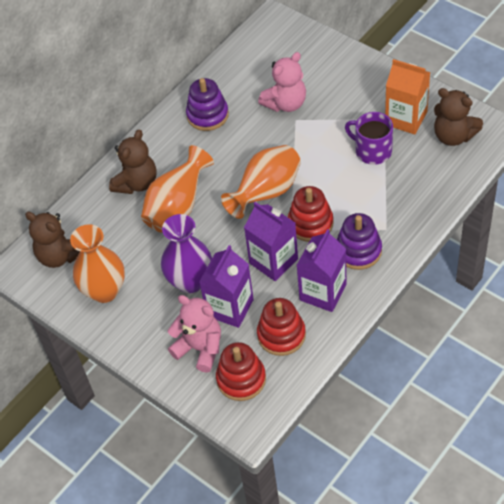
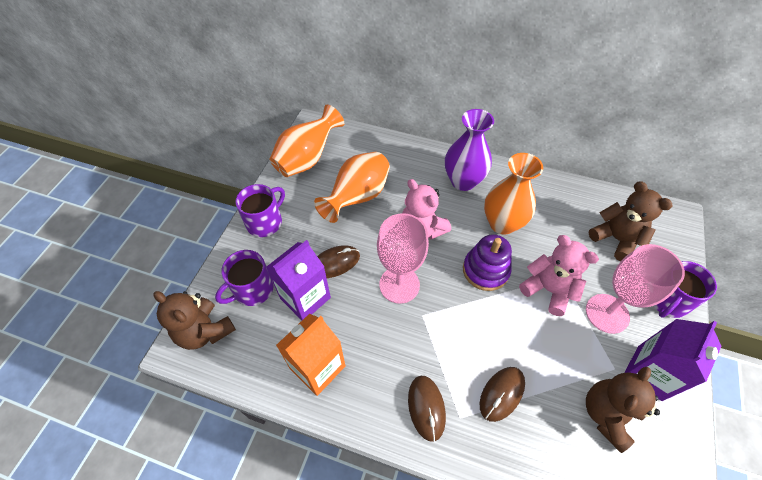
brown mouse: none = 0 -> [317,245,360,278] [408,376,446,442] [480,367,525,422] = 3
pink goblet: none = 0 -> [377,213,429,304] [586,244,685,334] = 2
purple carton: [199,245,254,328] [244,202,298,281] [297,229,347,312] = 3 -> [266,240,331,320] [624,319,721,401] = 2
purple mug: [345,112,393,165] = 1 -> [215,250,273,306] [235,184,285,237] [654,261,717,318] = 3
purple stacking toy: [186,78,229,131] [336,213,382,270] = 2 -> [463,234,512,291] = 1
red stacking toy: [216,342,266,401] [257,298,306,356] [288,186,334,242] = 3 -> none = 0

